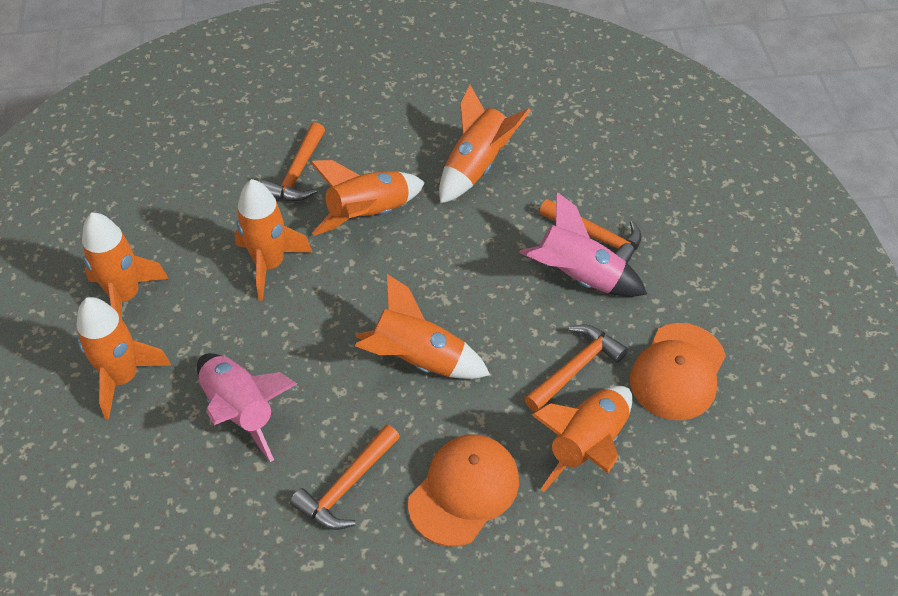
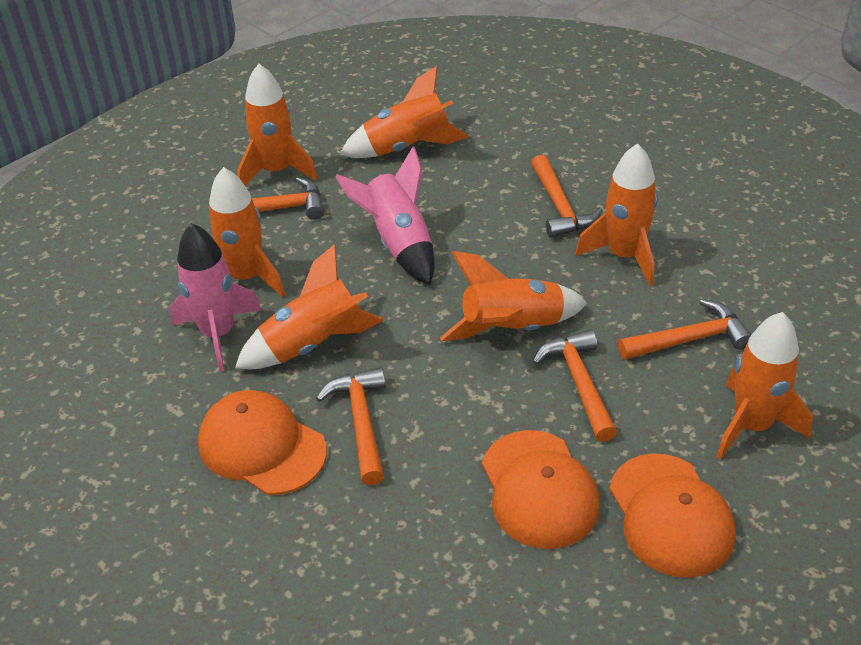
orange cap: [408,435,519,547] [630,323,726,420] = 2 -> [198,390,327,495] [482,430,600,549] [609,453,736,578] = 3
orange hammer: [261,122,325,201] [290,424,400,530] [524,324,628,412] [539,199,642,263] = 4 -> [209,177,324,220] [316,367,386,485] [531,155,602,238] [532,330,617,442] [618,299,752,360] = 5

